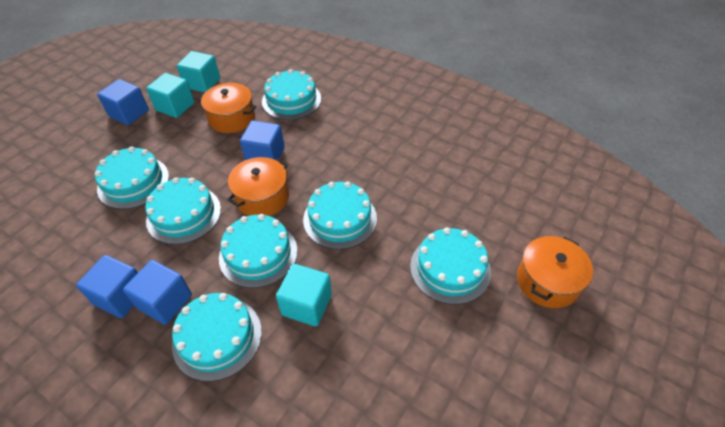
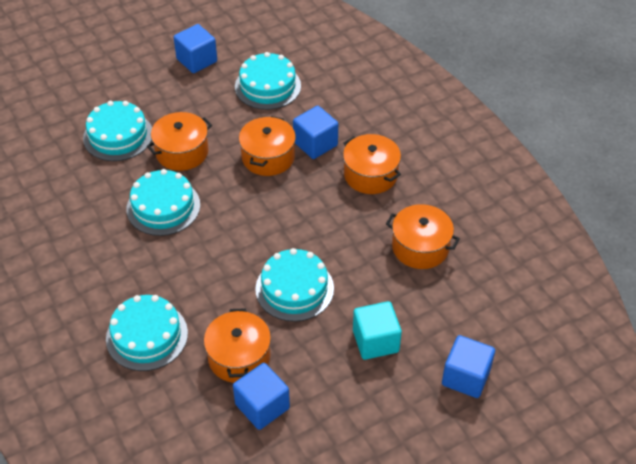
orange pot: [199,83,256,133] [227,157,289,216] [517,236,593,308] = 3 -> [147,112,212,171] [204,308,271,383] [239,116,296,176] [343,134,401,194] [386,204,460,269] = 5
turquoise cake: [95,147,169,209] [145,177,221,245] [172,293,262,381] [219,214,297,288] [262,69,321,120] [303,181,377,249] [410,227,491,305] = 7 -> [83,101,152,161] [106,295,188,371] [126,169,200,236] [235,52,301,110] [255,248,334,322] = 5
turquoise cube: [146,73,194,118] [177,51,220,92] [276,264,332,326] = 3 -> [353,301,402,360] = 1

